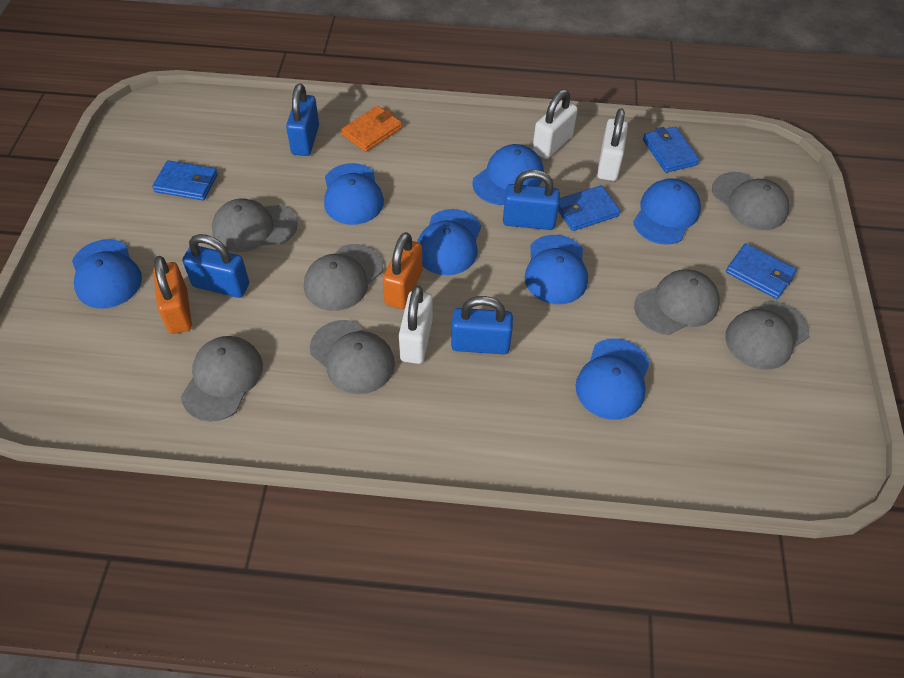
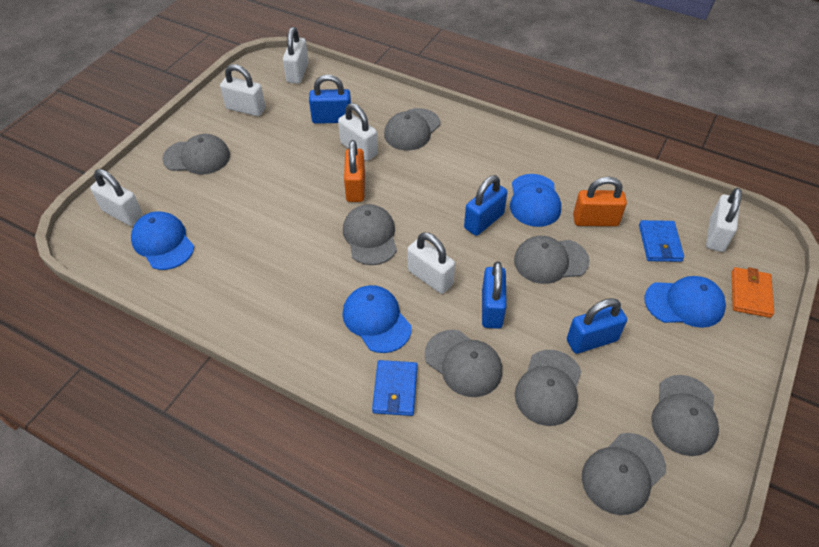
blue cap: [72,239,142,309] [324,163,384,225] [417,209,481,275] [472,144,544,205] [525,235,588,304] [575,339,650,420] [633,178,701,245] = 7 -> [131,211,194,270] [342,285,412,353] [510,174,561,227] [644,276,726,328] = 4
blue wallet: [152,160,218,200] [558,185,620,231] [643,127,700,173] [726,243,797,299] = 4 -> [372,360,417,416] [639,220,684,262] = 2
grey cap: [181,336,263,422] [212,198,298,252] [304,244,383,311] [310,320,395,394] [634,270,720,335] [712,172,789,230] [725,301,809,369] = 7 -> [162,134,230,175] [343,204,397,265] [384,108,440,150] [425,330,502,397] [514,236,590,284] [515,350,582,426] [582,433,666,515] [651,375,719,456] = 8
white padlock: [399,285,433,364] [532,89,578,159] [597,108,628,181] = 3 -> [90,169,143,226] [220,64,266,116] [283,27,309,84] [338,103,378,161] [408,232,455,294] [706,188,742,252] = 6

